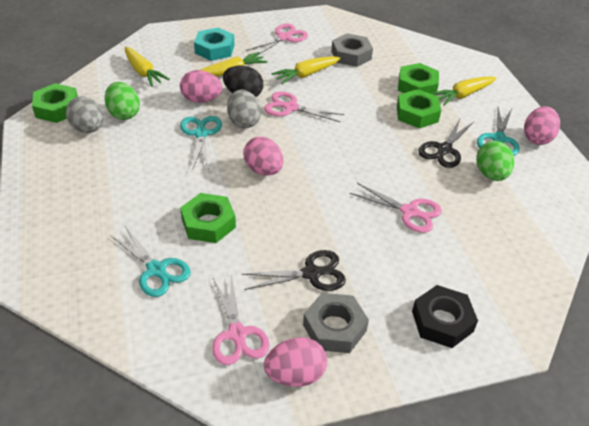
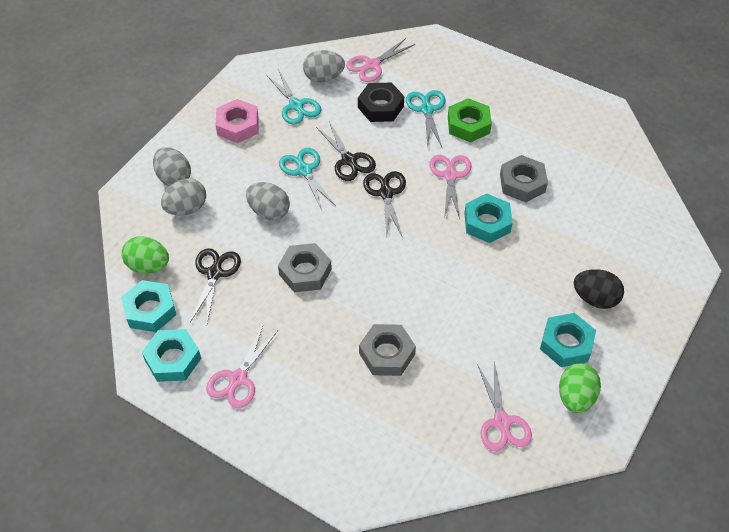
black scissors: [242,250,346,291] [418,119,474,168] = 2 -> [190,248,241,323] [316,122,376,181] [363,171,406,236] = 3
green nut: [32,83,78,123] [180,193,236,243] [397,89,441,129] [398,63,439,94] = 4 -> [448,98,492,142] = 1
grey egg: [66,96,103,133] [227,89,261,128] = 2 -> [153,147,191,186] [161,178,206,215] [246,182,290,220] [303,50,345,82] = 4
grey nut: [303,293,369,353] [331,33,373,67] = 2 -> [278,243,332,292] [359,324,416,376] [500,155,548,202] = 3
pink egg: [180,70,222,103] [243,137,283,175] [264,337,327,387] [524,106,560,145] = 4 -> none = 0
pink nut: none = 0 -> [216,99,259,143] = 1
turquoise nut: [194,28,235,61] = 1 -> [121,280,176,332] [142,329,201,382] [464,194,513,243] [540,313,596,367] = 4
yellow carrot: [124,47,170,87] [200,52,268,76] [272,56,341,84] [432,76,497,106] = 4 -> none = 0

